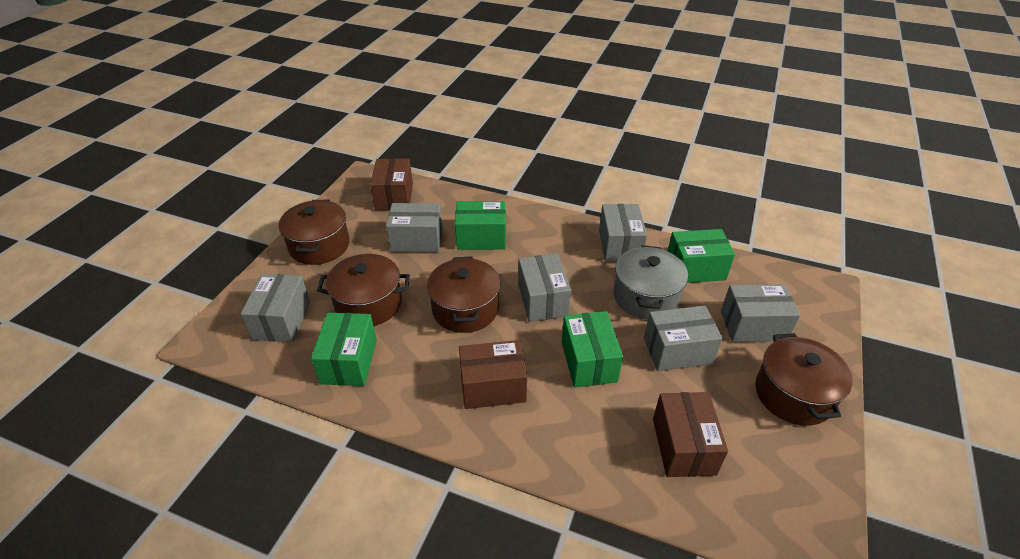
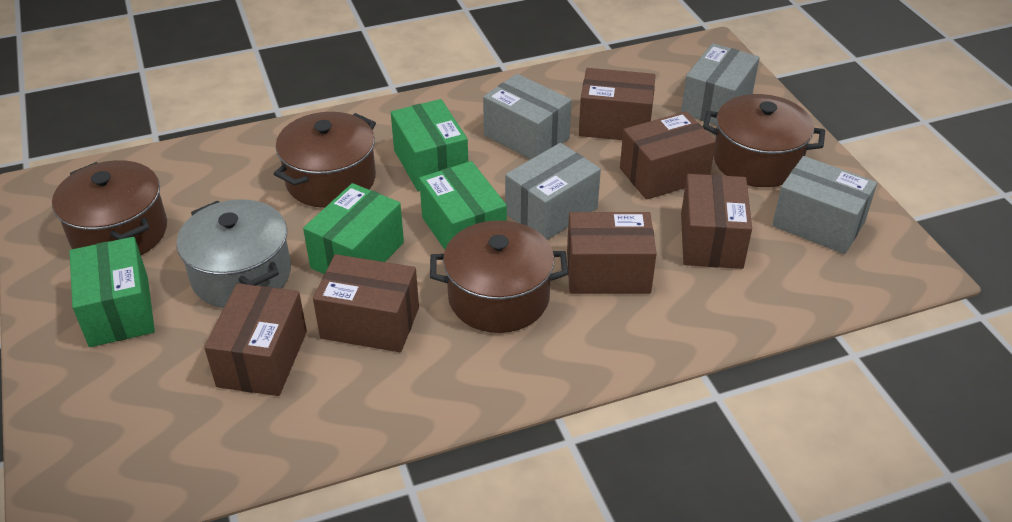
brown box: [370,158,413,210] [459,340,527,409] [653,392,728,477] = 3 -> [204,283,307,396] [313,254,419,352] [567,212,657,294] [579,68,656,140] [620,111,716,200] [681,174,752,269] = 6
grey box: [240,274,310,342] [386,203,443,252] [518,253,571,322] [599,204,647,262] [644,306,723,371] [721,284,800,342] = 6 -> [483,74,572,159] [505,143,601,240] [681,43,760,125] [772,156,877,254] = 4

